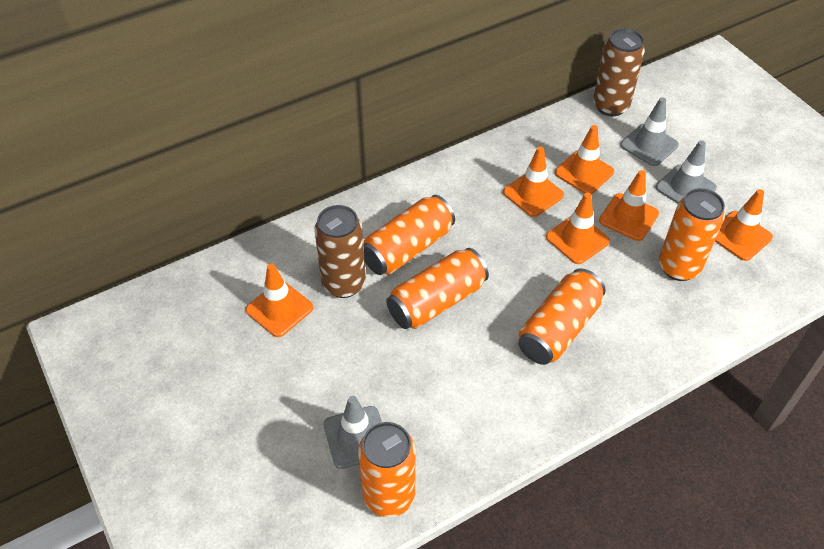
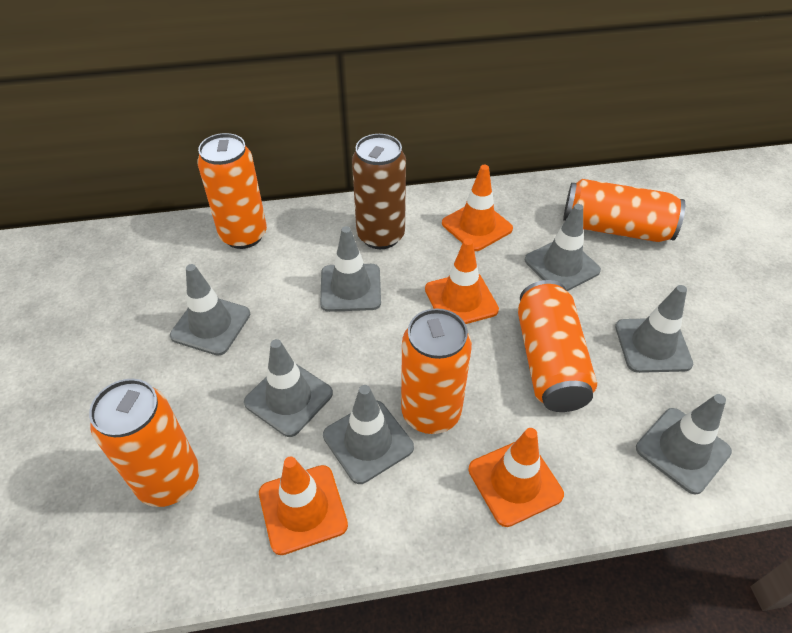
brown can: [314,205,366,298] [593,28,645,116] = 2 -> [352,134,406,249] = 1
grey traffic cone: [323,396,382,469] [620,97,679,166] [656,140,717,204] = 3 -> [170,264,250,356] [244,339,333,437] [320,226,381,312] [323,385,414,484] [525,204,601,291] [615,285,693,373] [636,394,732,495] = 7
orange traffic cone: [246,264,313,337] [503,146,564,217] [546,193,610,264] [555,125,614,194] [599,170,659,241] [715,189,773,261] = 6 -> [259,457,348,555] [425,238,499,324] [442,165,513,251] [468,428,564,527] = 4

